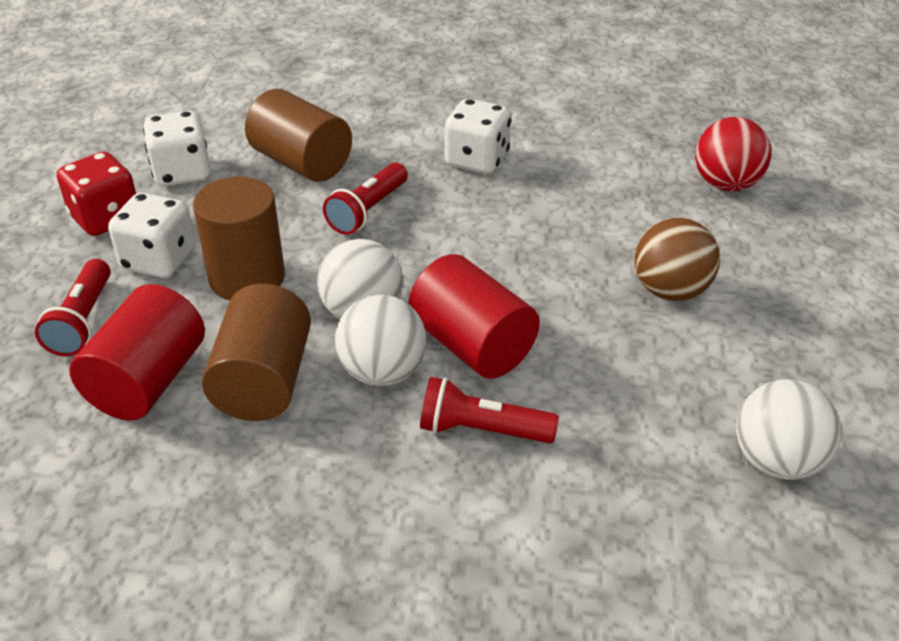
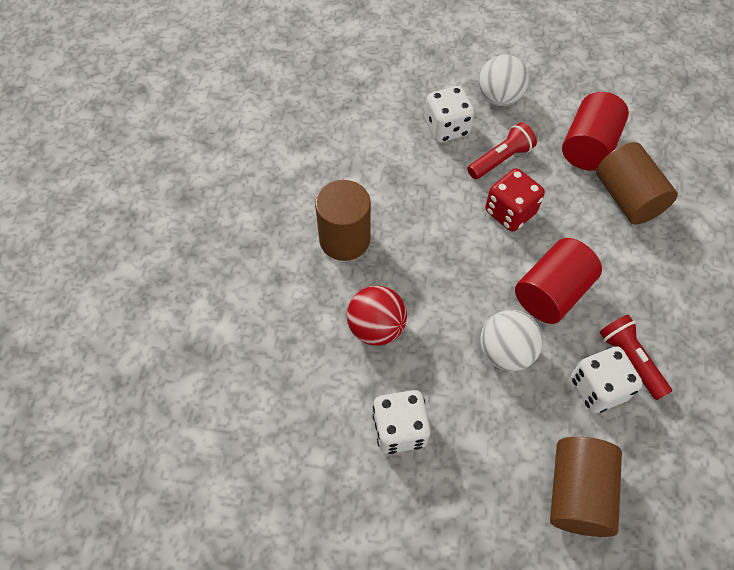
brown ball: [634,217,720,301] = 1 -> none = 0
red flashlight: [35,259,111,356] [323,163,408,235] [420,377,559,443] = 3 -> [467,122,537,179] [599,315,672,400] = 2
white ball: [317,239,403,319] [335,295,426,386] [736,379,841,480] = 3 -> [479,54,529,106] [480,310,543,371] = 2

